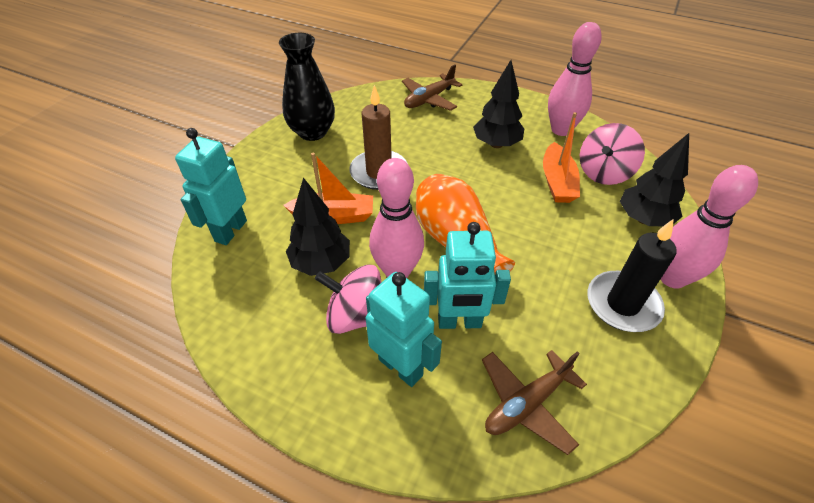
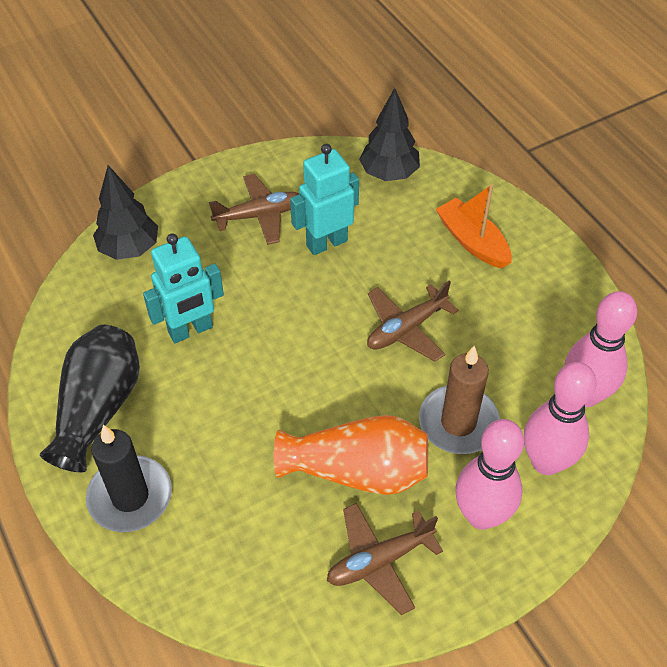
black tree: [286,178,350,276] [473,60,524,148] [620,133,689,226] = 3 -> [93,165,158,260] [359,88,420,181] = 2
brown plane: [402,64,463,111] [482,350,587,455] = 2 -> [209,174,299,245] [327,503,443,615] [367,281,458,362] = 3
orange boat: [283,153,373,224] [543,112,580,203] = 2 -> [436,184,512,268] = 1
pink spinning top: [315,264,381,334] [580,123,645,185] = 2 -> none = 0
turquoise robot: [175,128,247,245] [366,272,442,387] [424,222,511,329] = 3 -> [143,233,224,343] [290,144,359,255] = 2

